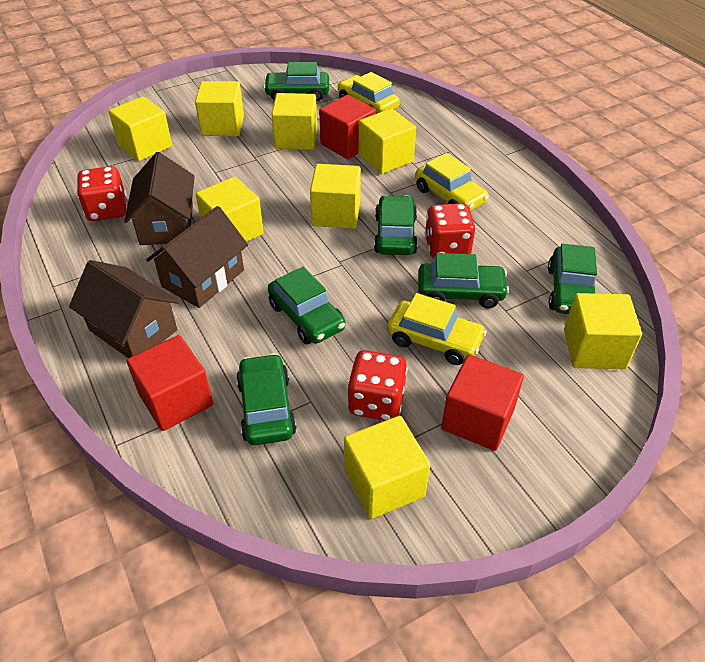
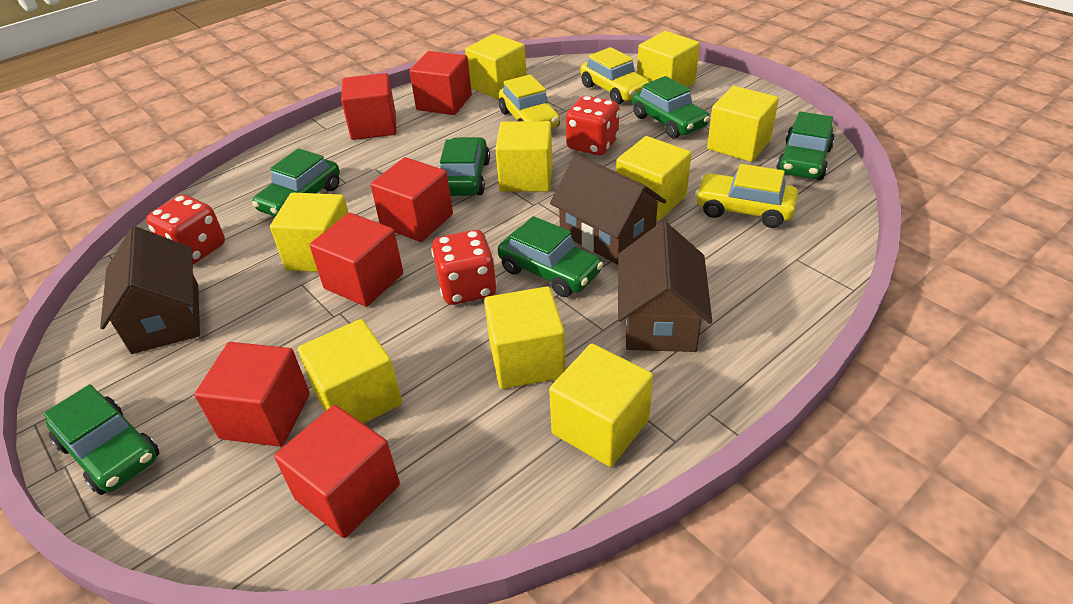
red cube: [127,335,213,431] [319,95,376,159] [441,354,524,451] = 3 -> [194,342,310,447] [274,405,400,538] [310,213,403,307] [341,73,397,140] [371,157,453,242] [410,51,472,115] = 6
yellow cube: [109,96,172,161] [195,81,244,136] [196,177,264,242] [271,93,317,150] [310,164,361,229] [344,416,430,519] [359,108,416,174] [564,293,642,369] = 8 -> [270,193,349,272] [298,319,402,424] [465,34,526,99] [484,286,566,389] [495,121,553,192] [549,344,653,467] [616,136,691,221] [637,31,700,87] [707,86,779,162] = 9

